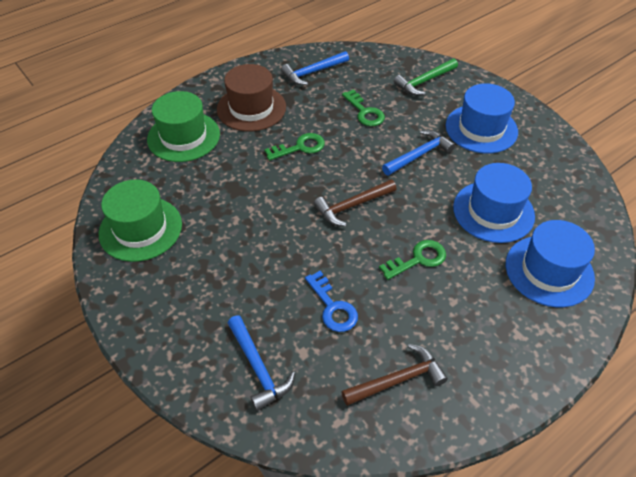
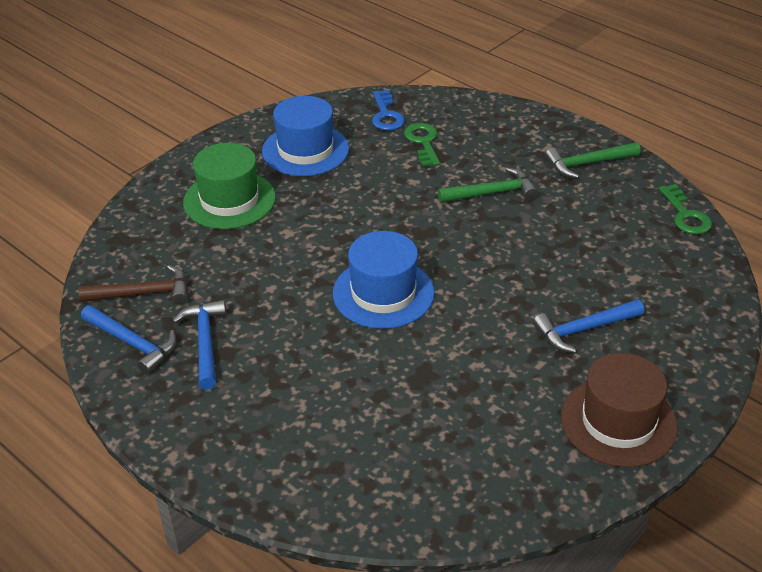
blue hat: [446,83,518,153] [453,163,535,243] [506,220,595,307] = 3 -> [262,96,349,176] [333,231,434,329] = 2
brown hammer: [314,179,396,226] [341,344,448,406] = 2 -> [79,265,188,305] = 1
green hammer: [393,58,458,96] = 1 -> [438,167,538,203] [545,142,641,178] = 2
green hat: [99,180,182,262] [147,91,220,162] = 2 -> [183,143,276,229] = 1
green key: [264,133,325,161] [342,89,385,126] [379,240,446,280] = 3 -> [404,123,440,167] [659,184,712,235] = 2

